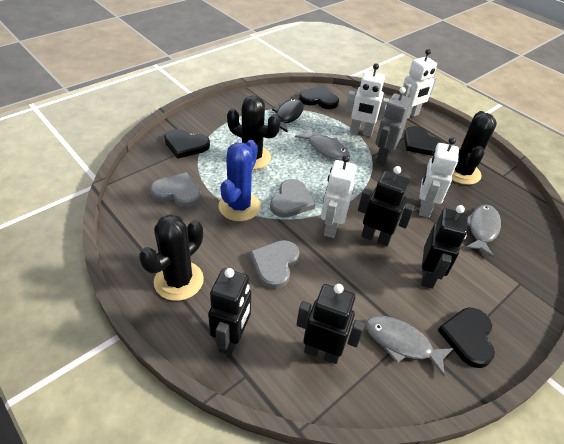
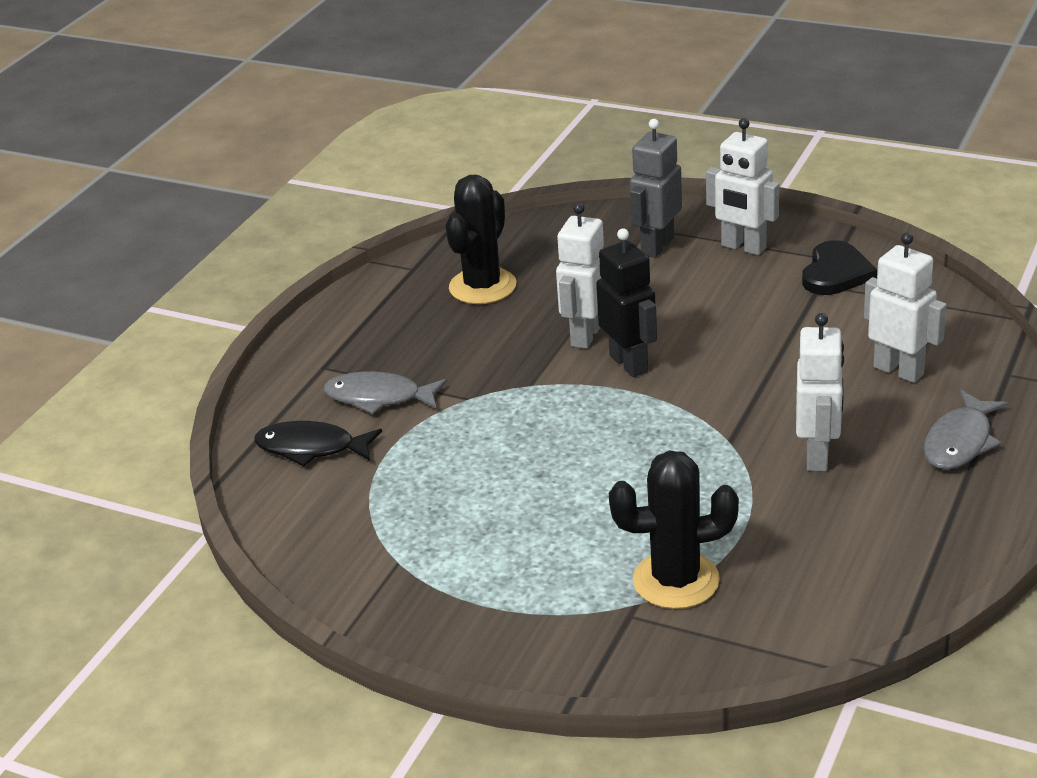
black cactus: [139,214,204,301] [227,96,281,170] [452,111,497,185] = 3 -> [445,175,516,304] [609,450,739,609] = 2
black heart: [164,129,210,159] [299,86,339,109] [404,126,442,156] [438,308,495,368] = 4 -> [802,240,877,295] = 1
black robot: [208,268,251,356] [296,284,365,364] [358,166,415,246] [421,205,468,289] = 4 -> [596,228,657,377] = 1
blue cactus: [218,140,261,221] = 1 -> none = 0
grey fish: [295,127,350,161] [366,316,454,376] [465,204,501,257] = 3 -> [324,372,447,414] [923,390,1008,469] = 2
grey heart: [150,172,201,207] [250,240,300,289] [270,179,315,218] = 3 -> none = 0

